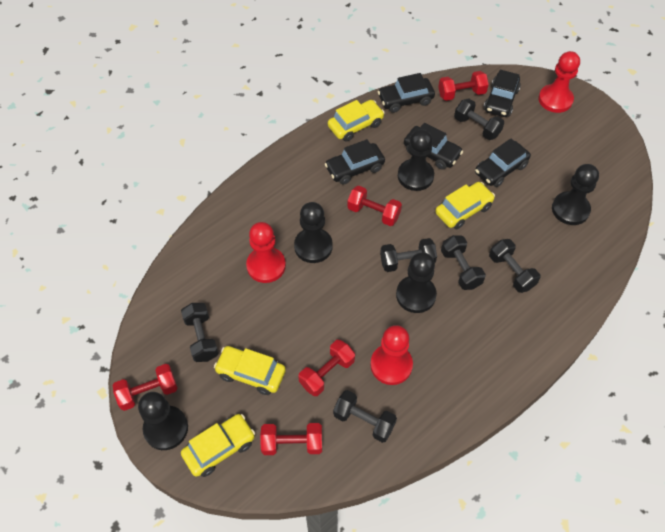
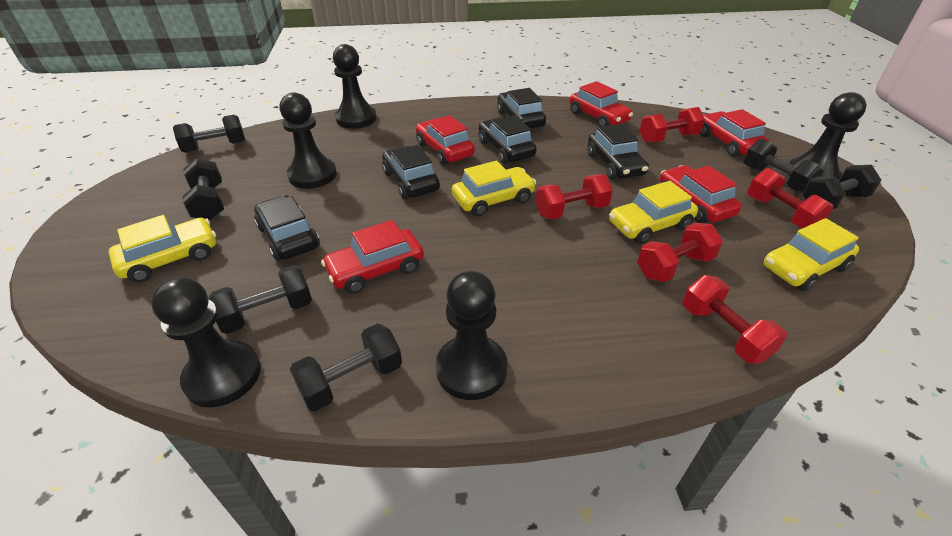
red car: none = 0 -> [321,220,424,294] [416,115,475,165] [570,81,633,127] [660,165,742,223] [700,109,769,157] = 5
red pawn: [246,222,286,283] [370,325,413,385] [538,51,580,113] = 3 -> none = 0

